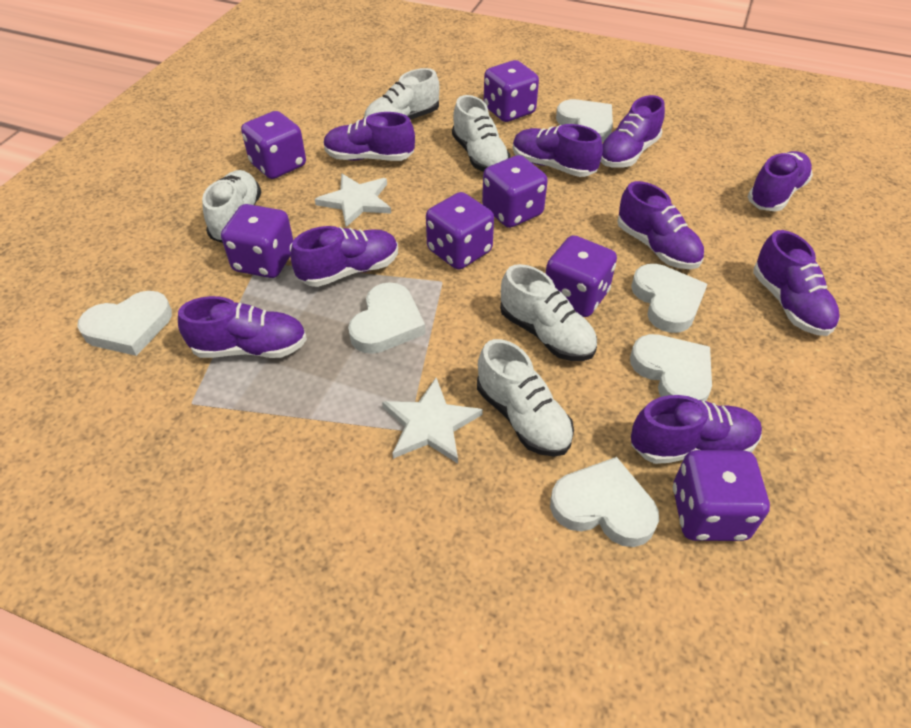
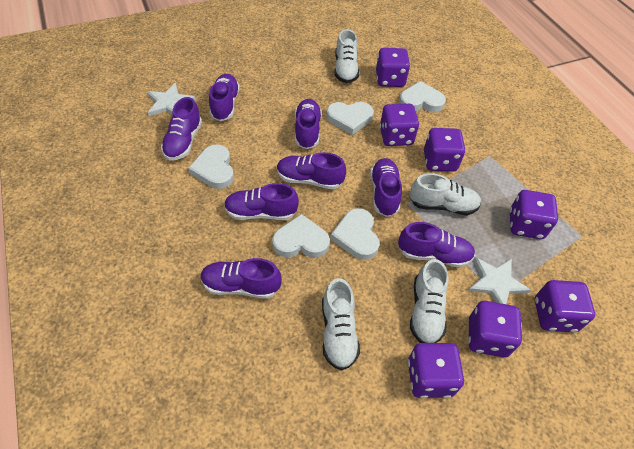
purple shoe: [178,296,307,358] [290,226,398,287] [323,112,415,161] [513,124,603,177] [600,95,665,168] [617,181,704,269] [631,395,762,464] [747,151,813,211] [753,230,840,336] = 9 -> [161,97,202,161] [201,258,282,299] [209,74,240,121] [224,183,299,220] [277,152,346,189] [295,99,322,149] [370,158,402,217] [398,222,475,268] = 8
white heart: [77,291,172,356] [348,282,426,354] [550,457,659,547] [556,99,613,142] [630,334,712,401] [631,264,707,333] = 6 -> [188,145,234,189] [272,214,330,258] [326,102,374,135] [330,208,379,260] [399,81,446,112] = 5
white shoe: [202,170,261,243] [363,68,439,120] [452,95,510,172] [477,339,574,457] [500,264,597,361] = 5 -> [322,278,360,371] [334,29,359,83] [410,173,481,215] [410,259,449,343] = 4

